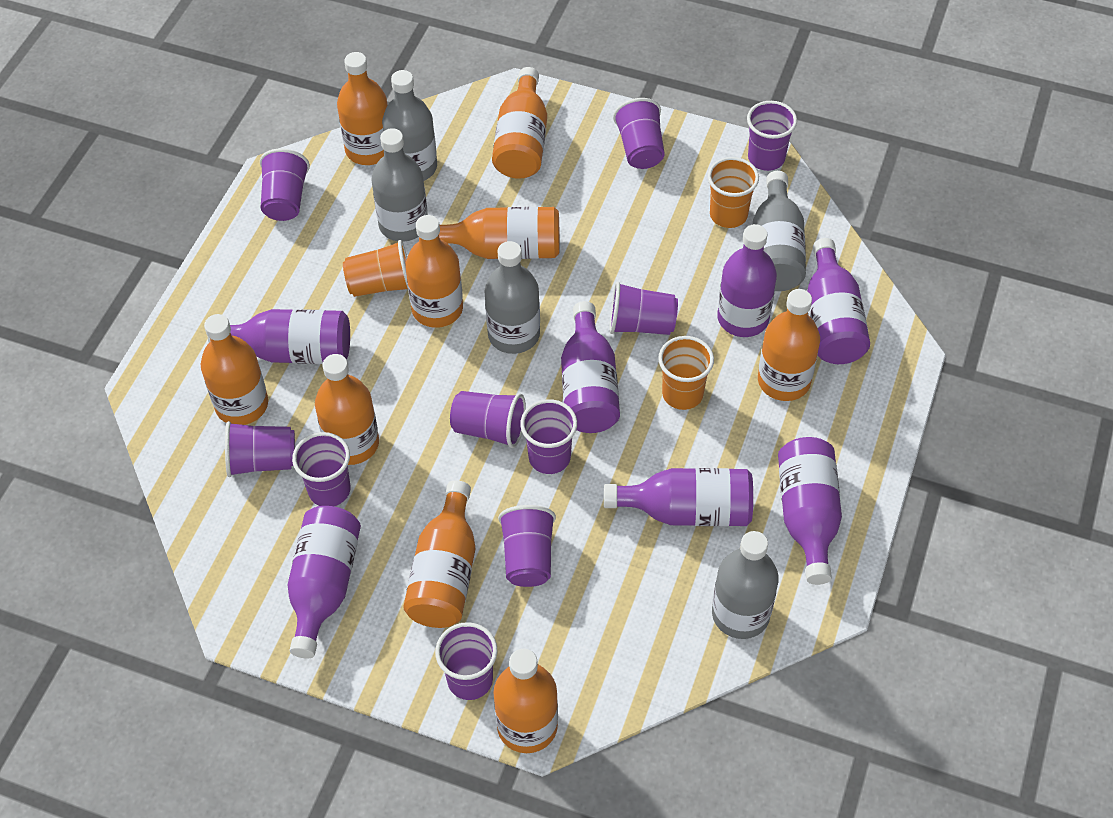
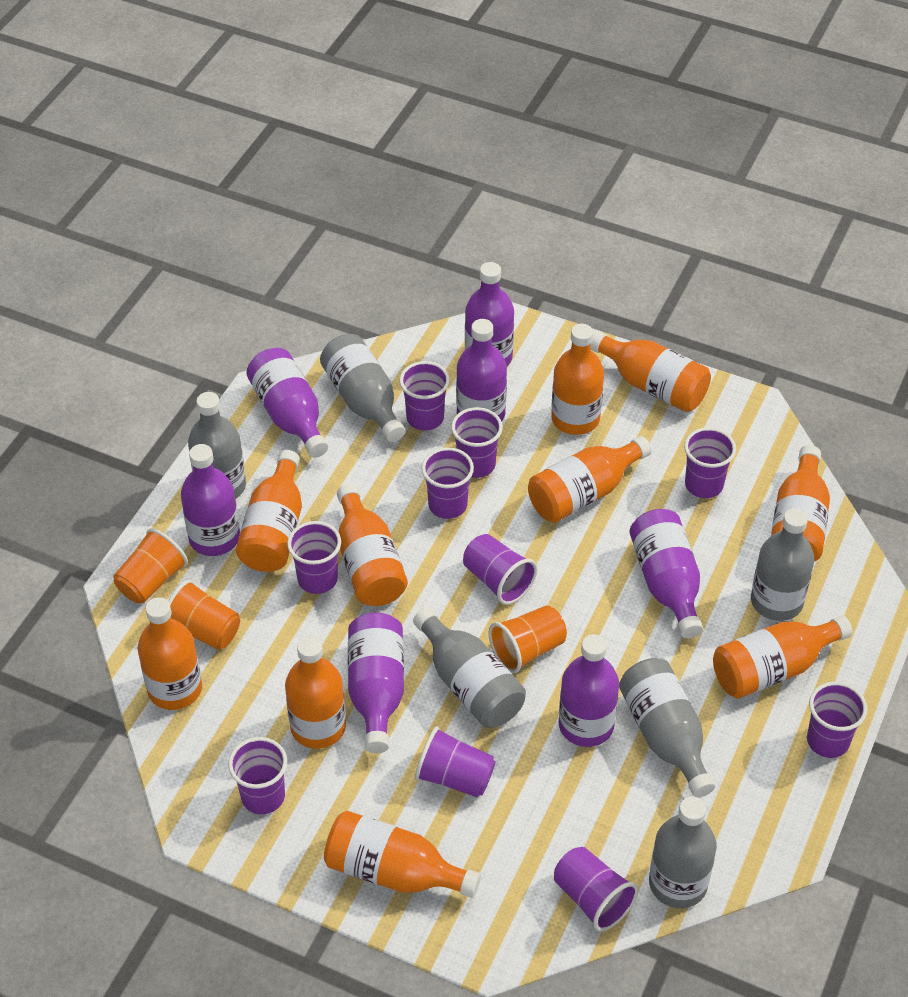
grey bottle: [371,128,428,242] [382,70,437,181] [484,241,540,354] [712,531,779,639] [753,171,806,291] = 5 -> [188,392,246,499] [320,334,405,442] [413,607,526,728] [619,658,715,798] [649,796,717,908] [751,508,814,621] = 6
orange bottle: [201,314,268,425] [315,354,379,465] [337,52,388,165] [403,480,475,628] [406,215,463,328] [439,207,560,259] [492,67,547,179] [493,649,558,753] [758,289,820,401] = 9 -> [138,597,202,710] [236,450,302,572] [285,636,346,749] [324,810,481,898] [337,484,408,606] [528,436,652,523] [551,324,604,435] [591,331,711,412] [713,615,852,699] [771,445,830,562] = 10

